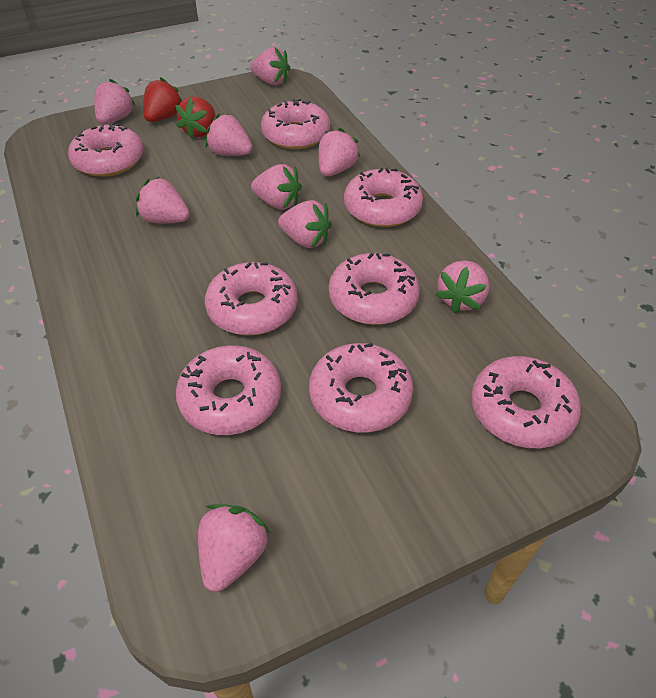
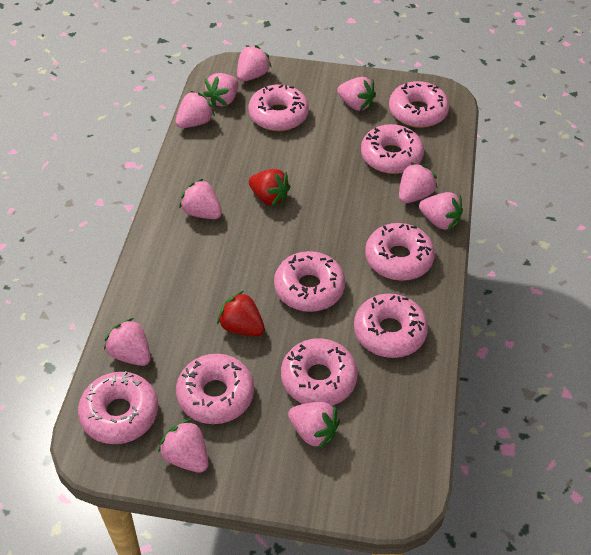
pink donut: [68,122,143,177] [176,345,281,435] [205,262,298,336] [261,98,330,149] [309,343,413,432] [329,253,420,325] [344,168,423,227] [471,356,581,448] = 8 -> [78,371,158,444] [176,354,254,424] [248,84,309,131] [274,251,345,312] [281,338,358,406] [354,294,428,358] [361,124,424,174] [365,223,435,281] [389,81,449,128] = 9
pink strawberry: [94,79,135,124] [136,177,190,224] [198,505,270,592] [205,114,252,156] [250,47,290,85] [251,164,302,210] [278,200,332,248] [319,128,360,176] [435,260,490,313] = 9 -> [104,318,151,366] [158,419,209,473] [176,91,215,128] [179,179,222,219] [203,73,238,108] [237,45,272,82] [288,402,340,449] [337,77,376,111] [399,162,437,203] [419,192,463,231] = 10

